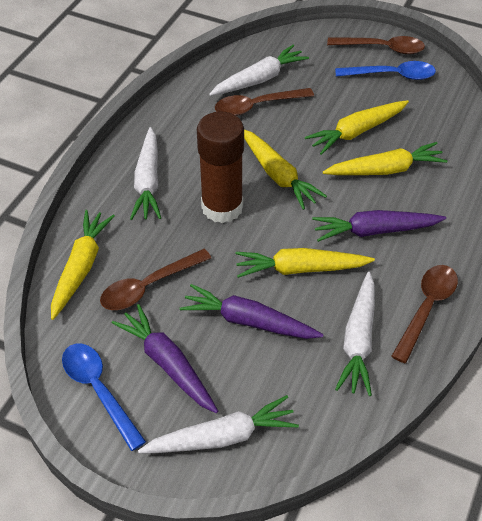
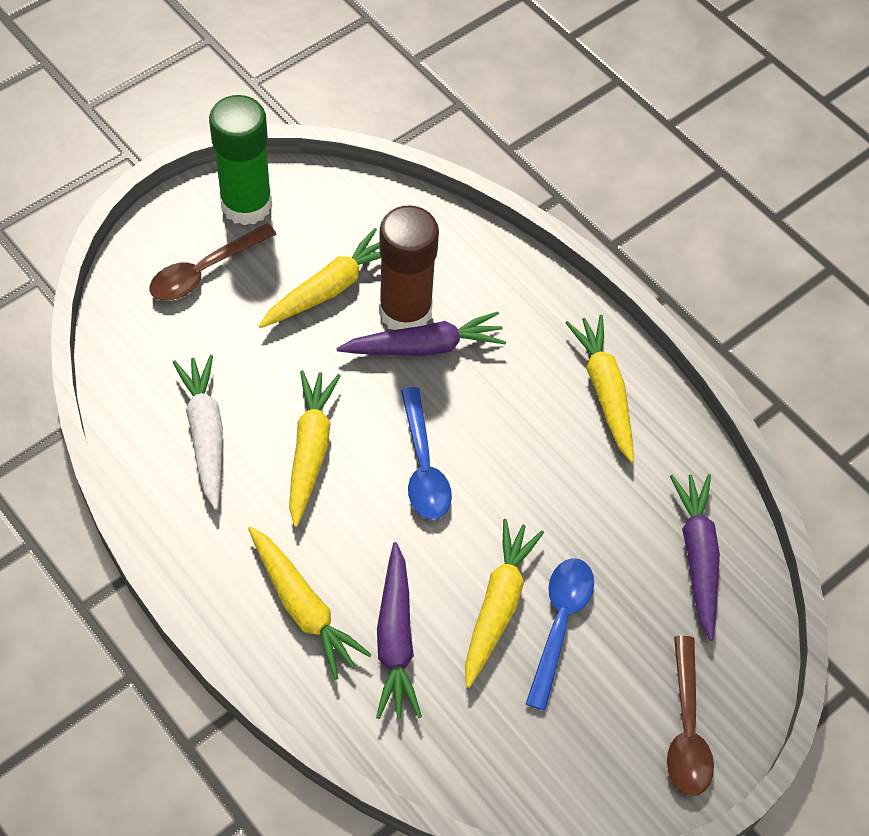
brown spoon: [100,249,211,310] [215,88,314,116] [327,36,425,54] [391,265,458,363] = 4 -> [149,223,277,301] [667,636,714,796] = 2
green glue stick: none = 0 -> [209,95,272,225] = 1
white carrot: [130,127,161,220] [138,395,299,454] [209,45,309,96] [335,272,375,396] = 4 -> [173,355,223,510] = 1

